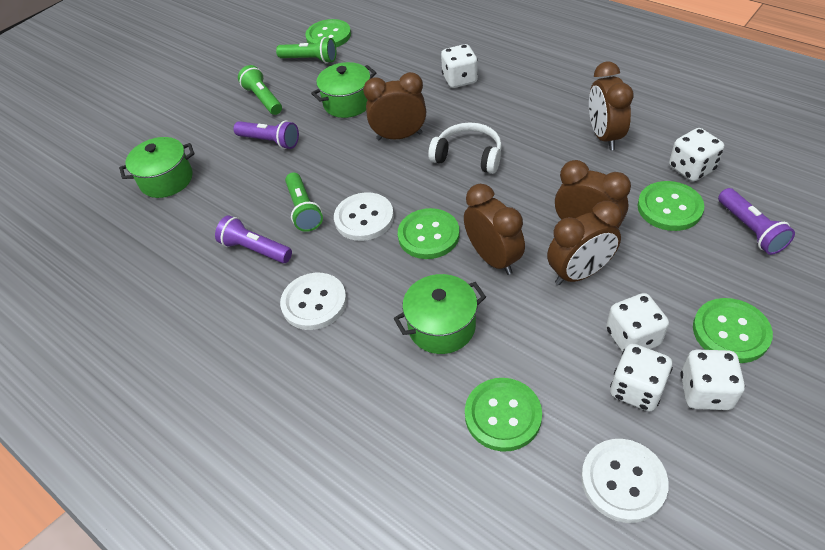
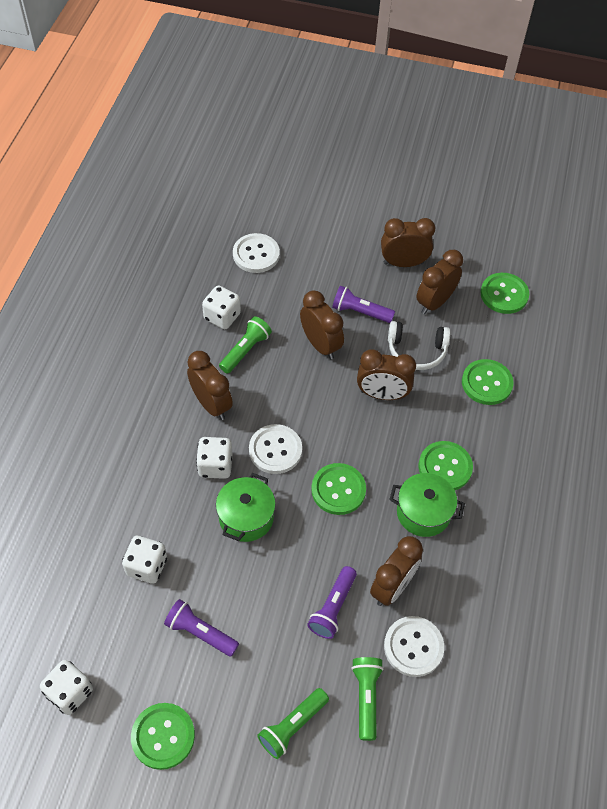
brown clock: [363,72,426,140] [464,184,525,275] [547,201,622,285] [555,160,631,228] [589,62,634,150] = 5 -> [187,351,233,420] [300,291,344,359] [357,349,416,400] [370,536,423,606] [381,218,435,267] [417,250,463,314] = 6
green pot: [119,137,195,198] [311,62,377,118] [393,274,486,354] = 3 -> [216,473,276,542] [389,473,465,537] = 2
white dice: [441,44,478,88] [606,293,669,352] [610,344,673,411] [669,128,724,181] [680,350,745,410] = 5 -> [40,660,93,715] [122,536,167,584] [196,437,232,479] [202,285,241,329] = 4

